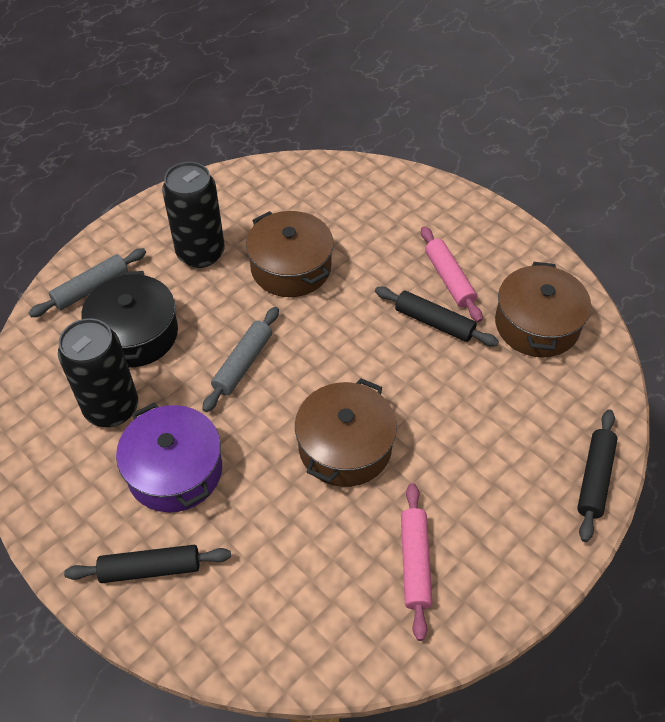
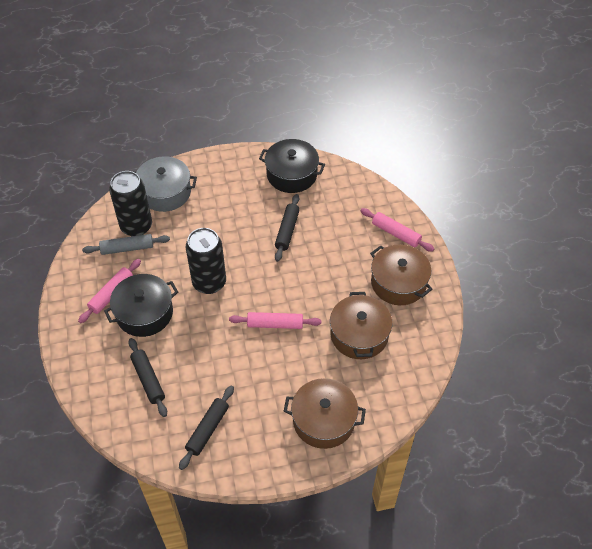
black pot: [81,271,178,367] = 1 -> [104,274,178,337] [259,139,325,193] = 2
grey pot: none = 0 -> [135,156,197,212] = 1
grey rolling pin: [29,248,146,317] [202,307,279,412] = 2 -> [82,234,170,255] = 1
pink rolling pin: [401,483,432,641] [421,226,483,322] = 2 -> [78,259,141,323] [229,312,321,329] [360,208,434,252] = 3
purple pot: [116,403,222,513] = 1 -> none = 0

